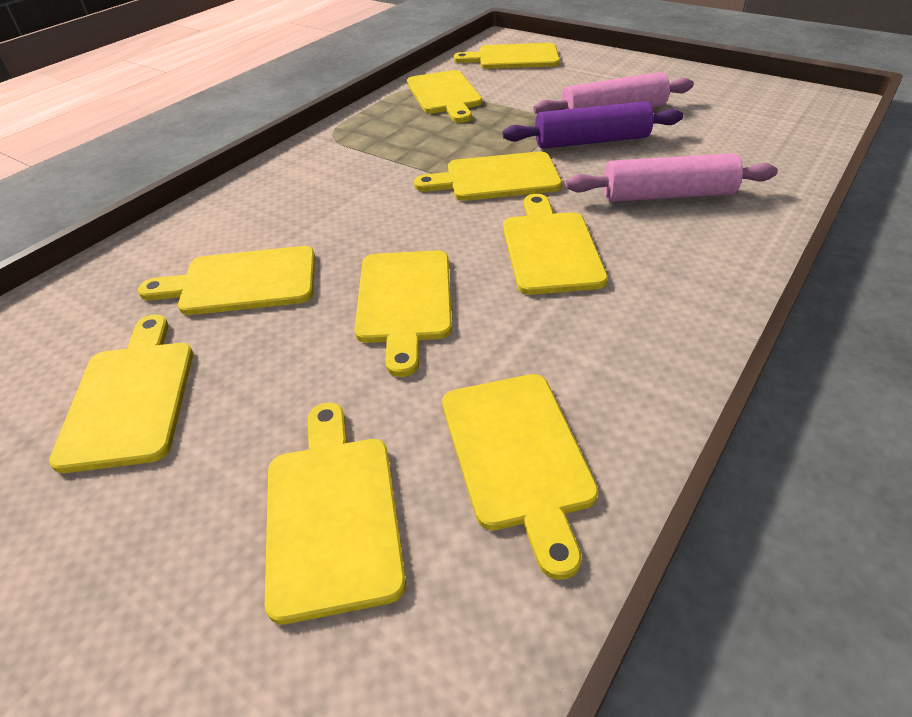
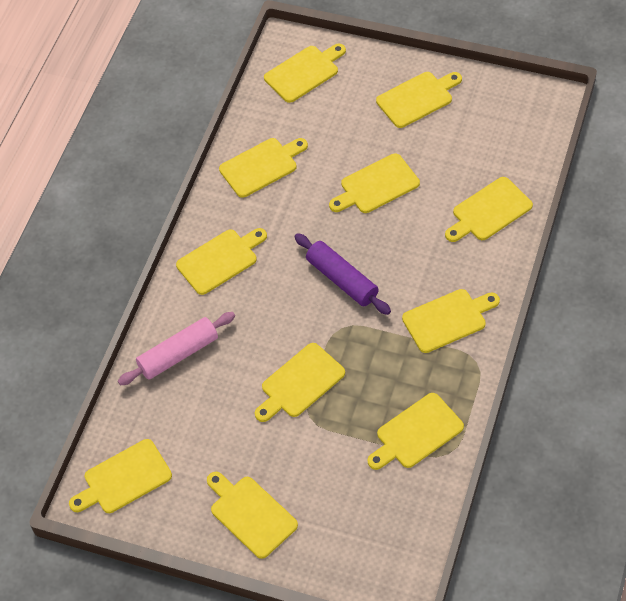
pink rolling pin: [533,72,694,114] [566,153,778,202] = 2 -> [118,312,235,385] = 1
yellow cutting board: [49,315,193,473] [138,246,315,315] [265,403,406,624] [355,250,452,377] [407,70,482,123] [414,152,562,201] [442,374,599,580] [453,43,560,69] [503,194,608,295] = 9 -> [69,439,172,513] [176,228,267,295] [207,472,298,559] [219,138,308,198] [255,343,345,422] [264,44,346,103] [329,153,420,213] [368,393,464,470] [376,72,462,128] [402,289,500,353] [445,177,533,242] = 11

